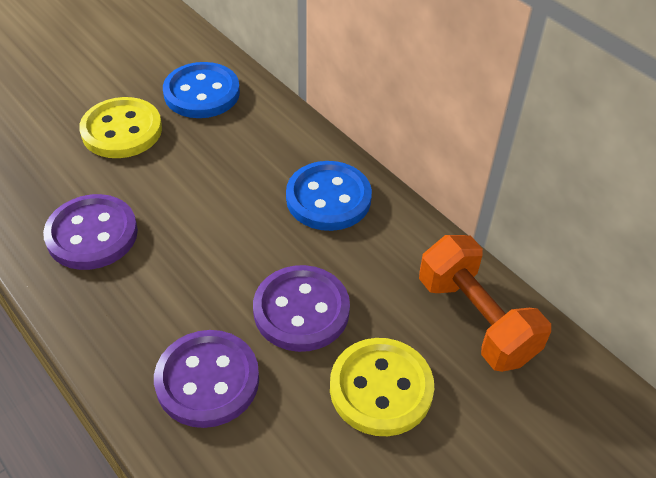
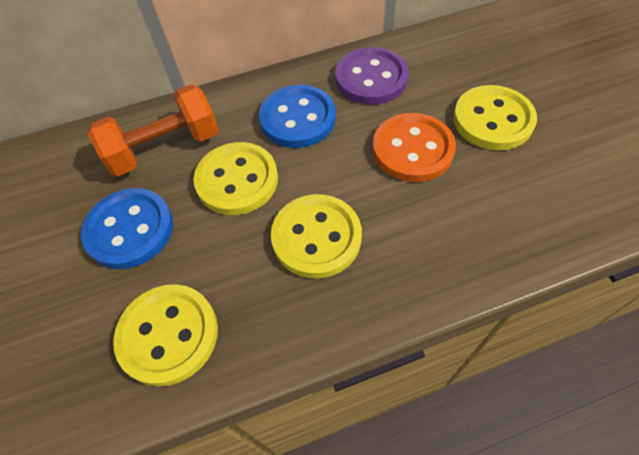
orange button: none = 0 -> [372,113,456,182] = 1
purple button: [43,194,138,270] [154,330,259,428] [253,265,350,352] = 3 -> [335,47,409,105] = 1
yellow button: [79,97,162,158] [330,338,434,436] = 2 -> [113,284,218,386] [193,142,278,215] [271,194,362,278] [453,85,537,150] = 4

